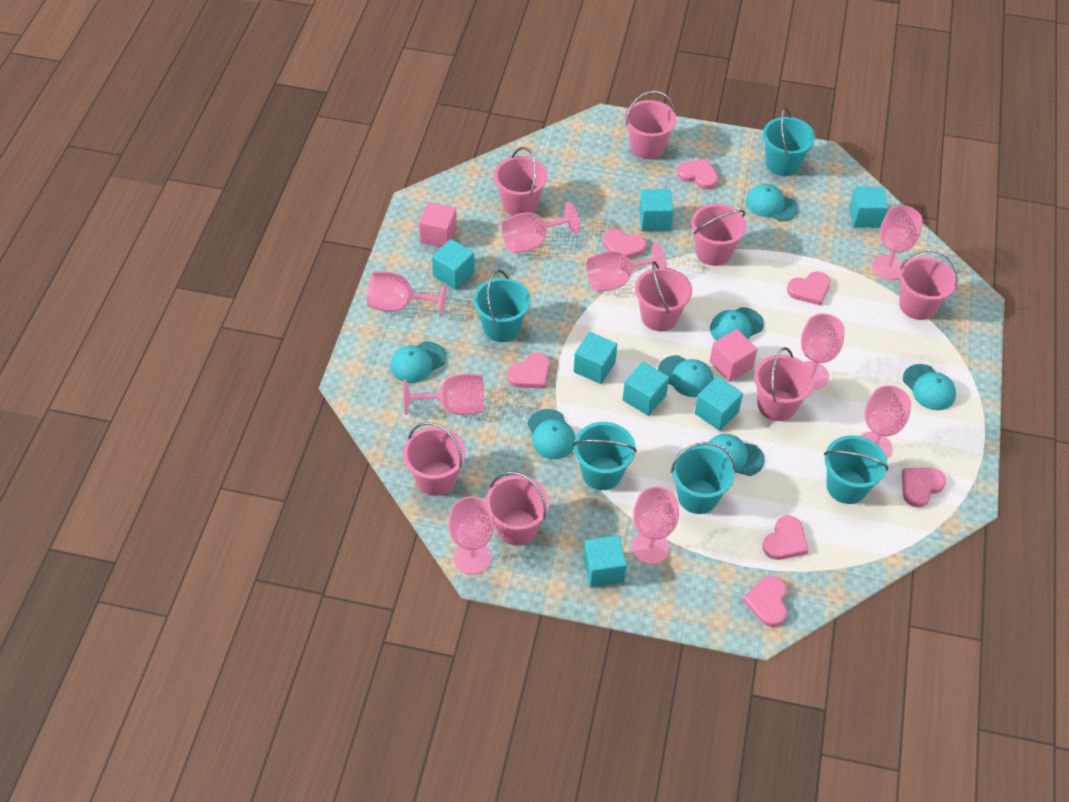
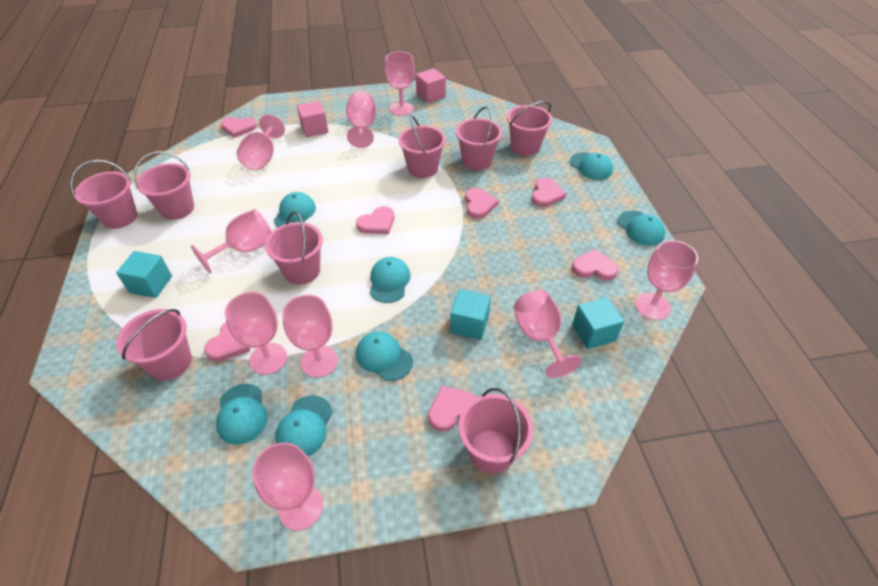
turquoise bucket: [473,270,531,342] [573,422,637,490] [671,442,736,514] [763,108,815,176] [824,435,888,504] = 5 -> none = 0
turquoise cube: [432,239,475,290] [574,332,617,384] [583,535,627,587] [623,362,669,416] [639,189,673,231] [695,376,743,431] [849,187,888,228] = 7 -> [116,251,172,298] [450,289,491,340] [572,297,624,349] = 3

